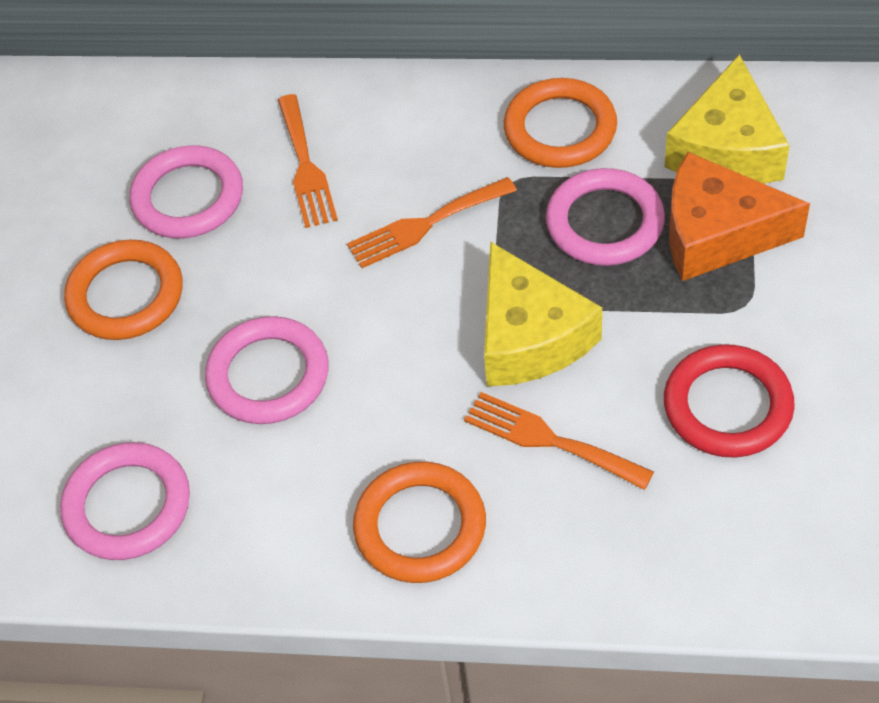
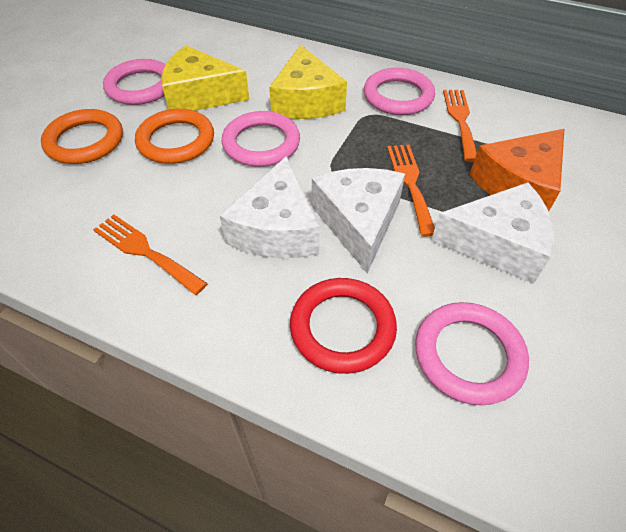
orange ring: [64,240,183,340] [353,462,486,583] [504,78,617,168] = 3 -> [41,109,123,164] [135,109,214,164] = 2
white cheese: none = 0 -> [219,156,319,258] [312,168,405,273] [431,182,554,284] = 3

